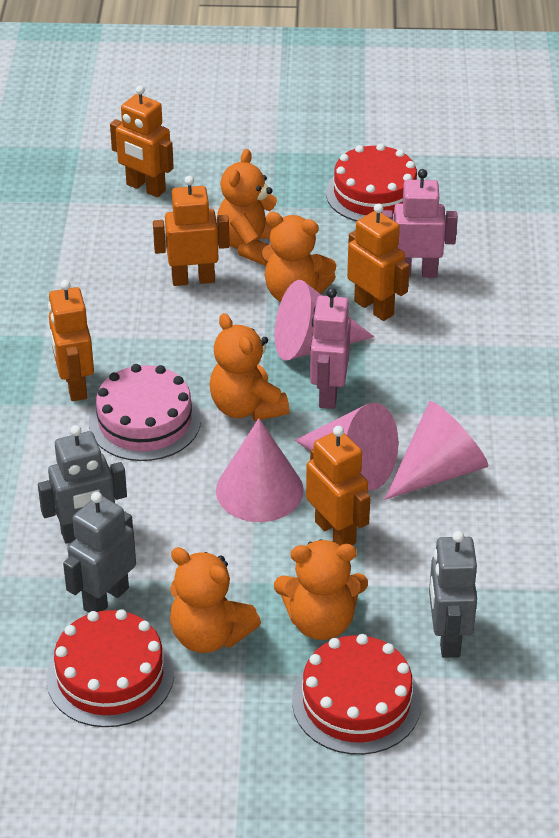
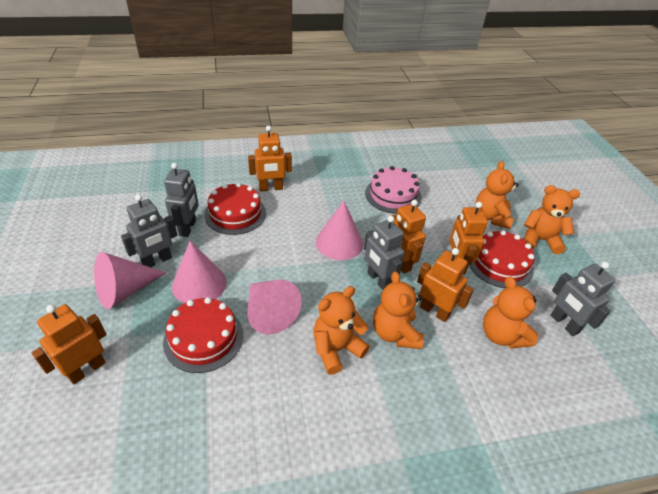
grey robot: [38,425,127,544] [63,492,136,613] [429,531,477,658] = 3 -> [121,194,178,267] [164,163,199,237] [364,216,405,290] [551,262,615,336] = 4
pink robot: [310,288,351,409] [382,169,458,278] = 2 -> none = 0

